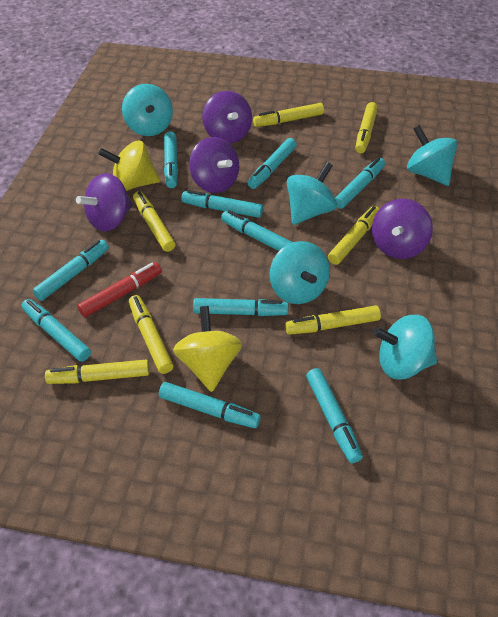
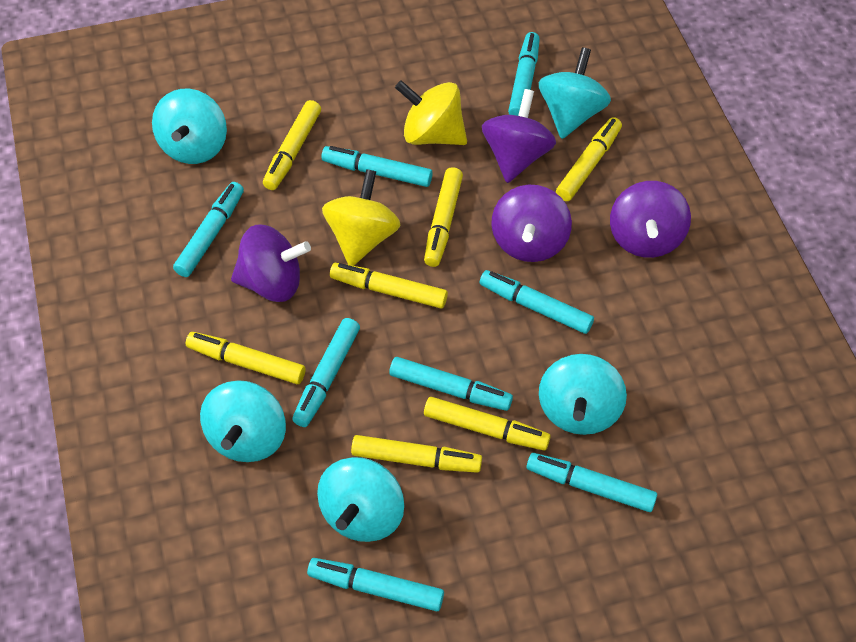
red marker: [77,262,162,317] = 1 -> none = 0
turquoise marker: [21,299,91,362] [33,240,109,301] [159,382,261,428] [164,131,178,188] [181,190,263,218] [193,298,288,316] [221,210,293,251] [248,138,297,189] [306,368,363,463] [335,157,385,209] = 10 -> [173,182,244,277] [292,318,360,427] [307,558,444,611] [321,146,433,187] [389,357,513,411] [480,270,594,334] [508,32,540,116] [527,453,657,512] = 8

